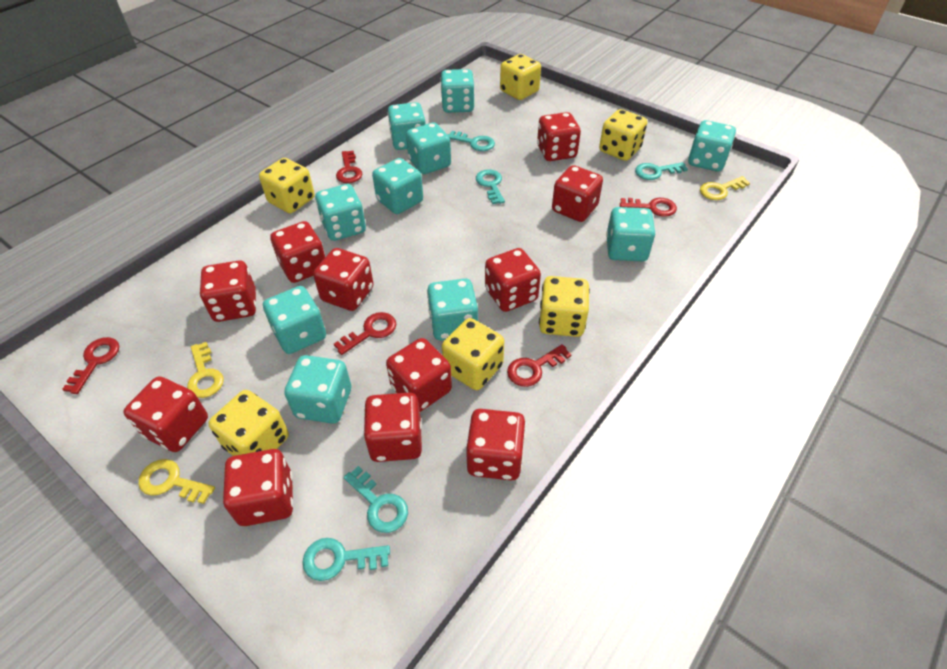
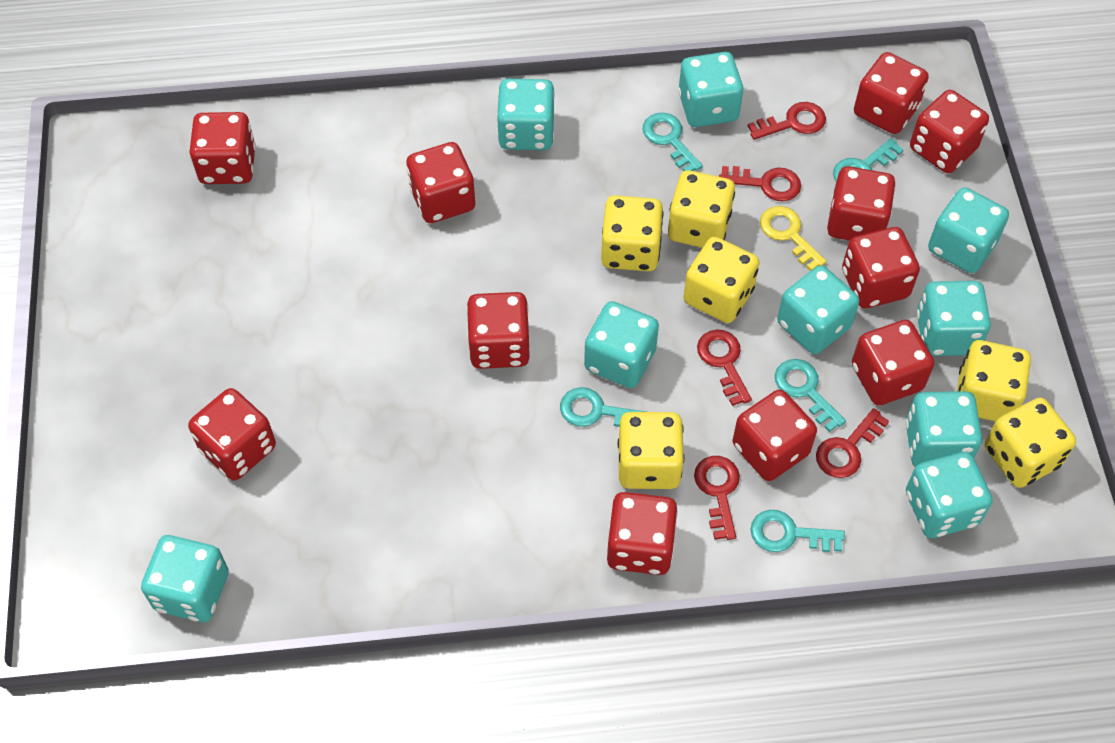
turquoise dice: [263,286,326,354] [284,355,351,424] [315,184,366,241] [372,158,423,214] [388,102,425,150] [406,122,451,174] [427,278,478,340] [440,69,475,113] [606,207,656,261] [688,120,736,172] = 10 -> [141,535,229,622] [497,79,555,150] [584,301,659,388] [678,52,743,127] [777,266,859,354] [905,391,982,467] [906,452,992,538] [917,281,991,356] [928,187,1009,273] = 9
yellow key: [138,459,215,504] [187,342,224,398] [700,176,750,200] = 3 -> [760,206,827,271] = 1

